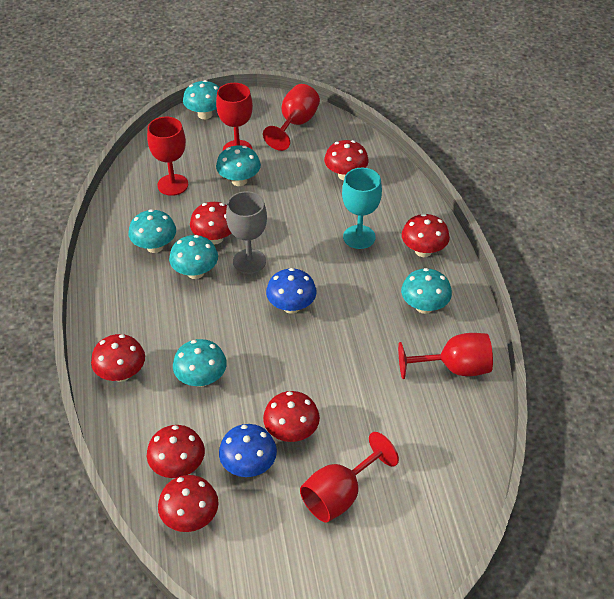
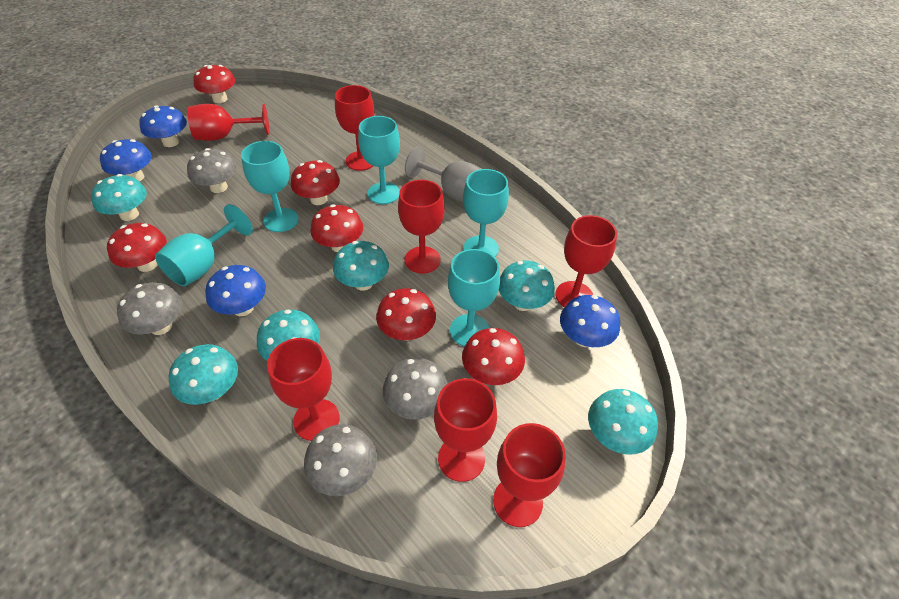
blue mushroom: [219,424,277,477] [266,268,317,314] = 2 -> [100,139,152,182] [139,105,187,147] [205,265,266,316] [560,295,620,347] = 4
grey mushroom: none = 0 -> [117,282,182,335] [187,148,237,193] [304,424,377,496] [383,358,448,420] = 4
red goblet: [147,117,188,196] [216,83,253,150] [263,84,320,151] [300,432,399,522] [398,333,493,379] = 5 -> [187,104,269,141] [267,338,340,441] [335,85,374,171] [398,180,445,273] [434,378,497,482] [493,423,566,527] [555,215,617,307] = 7
red mushroom: [91,334,145,382] [147,425,205,478] [158,475,219,532] [190,202,231,245] [263,391,320,442] [324,140,369,180] [402,214,450,257] = 7 -> [107,223,167,272] [193,65,236,103] [291,160,340,205] [310,204,363,252] [376,288,436,341] [462,328,525,385] = 6
turquoise goblet: [342,168,382,249] = 1 -> [155,204,253,286] [241,141,299,232] [358,116,400,204] [448,249,500,347] [463,169,509,257] = 5

